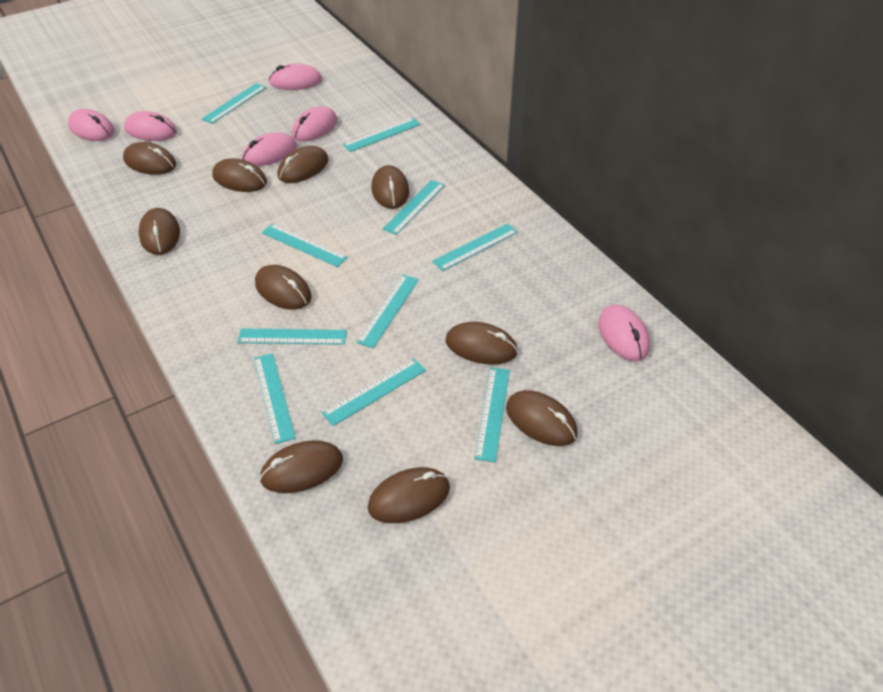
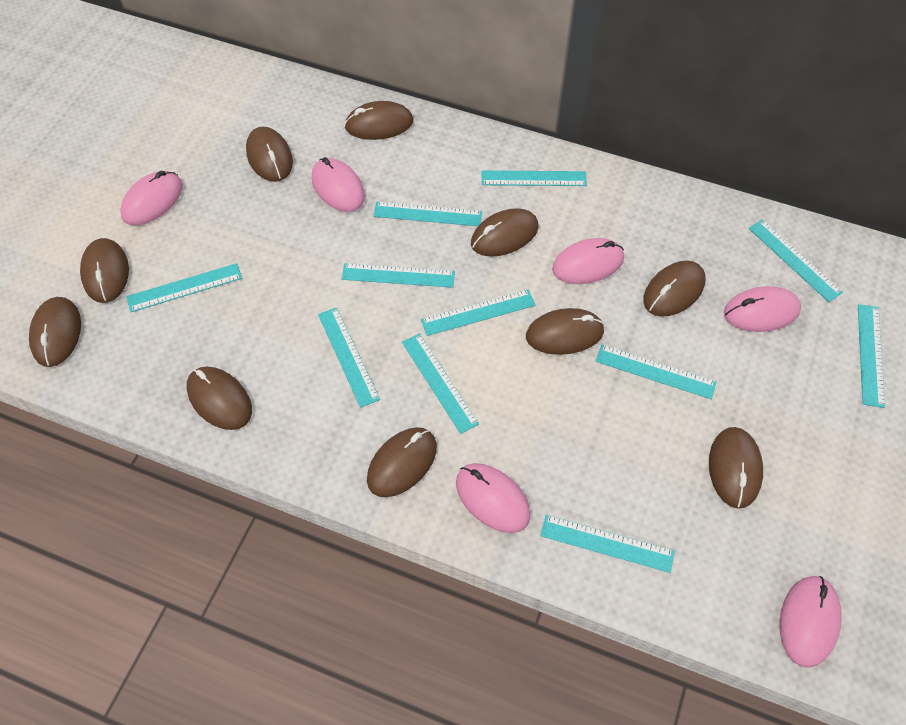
turquoise ruler: [202,83,266,124] [237,328,347,345] [254,353,296,444] [262,223,347,267] [322,358,426,426] [343,118,420,152] [357,275,419,348] [383,180,445,235] [432,223,518,271] [474,367,510,462] = 10 -> [127,263,242,312] [318,307,380,408] [342,263,455,288] [374,201,482,226] [402,333,479,434] [421,289,535,336] [482,170,587,186] [540,515,675,573] [596,345,717,399] [749,219,843,302] [858,304,885,408] = 11

